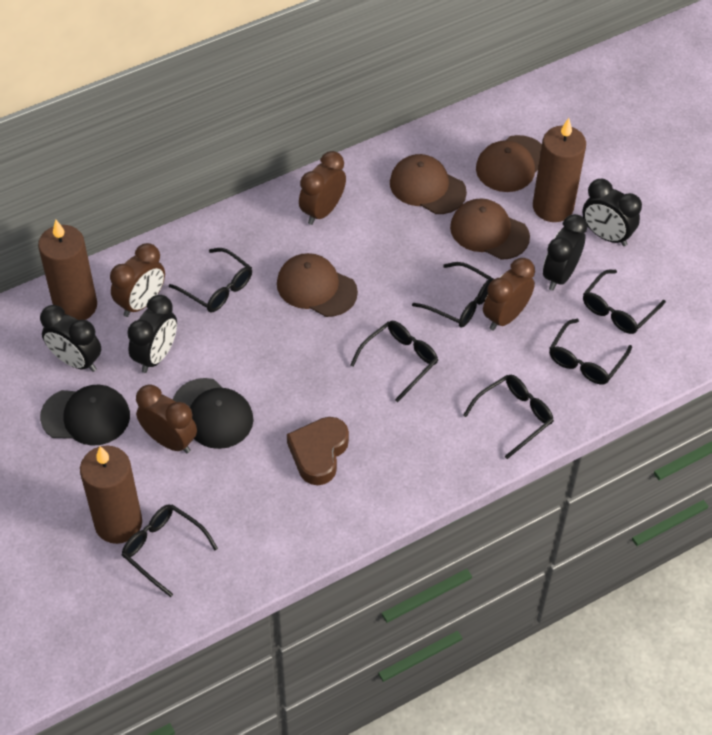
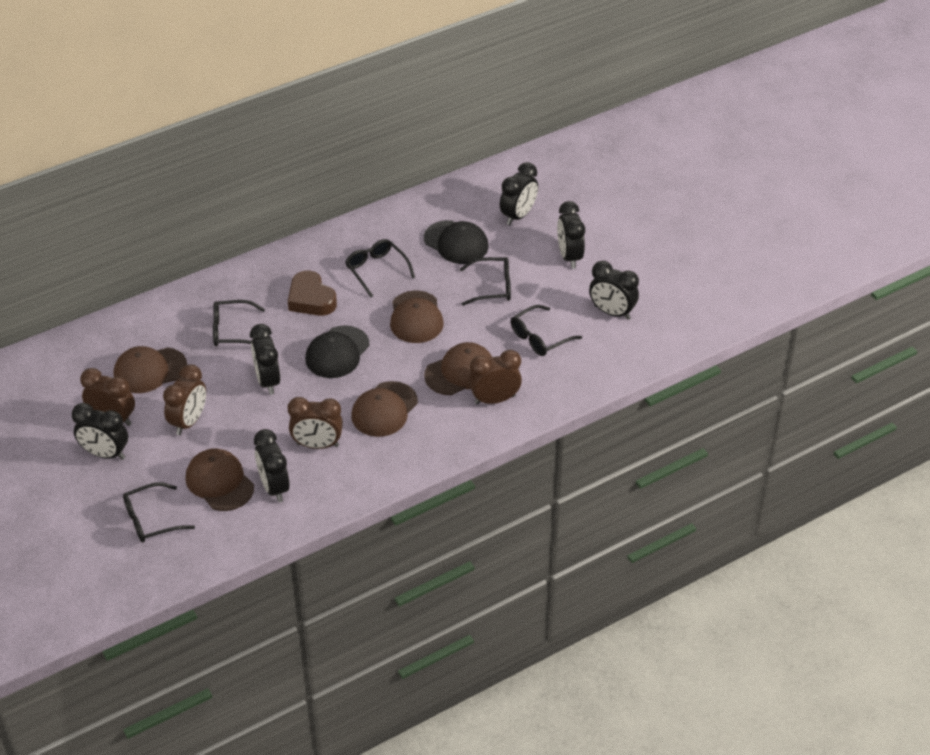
black clock: [40,305,101,372] [127,295,177,373] [543,214,587,291] [583,178,642,246] = 4 -> [72,403,128,460] [250,324,280,395] [254,429,290,502] [500,162,538,225] [557,201,585,269] [589,261,639,320] = 6
black glasses: [122,504,218,597] [169,248,252,312] [350,321,438,402] [412,262,494,328] [463,375,554,459] [549,319,632,384] [583,270,666,334] = 7 -> [123,482,195,542] [213,300,265,346] [345,239,415,297] [460,257,511,306] [511,305,582,356] = 5
brown candle: [38,220,97,320] [80,446,142,544] [533,118,586,222] = 3 -> none = 0
brown cap: [277,253,358,317] [390,154,467,214] [450,198,530,260] [476,135,542,192] = 4 -> [114,346,187,393] [186,449,254,511] [351,381,418,437] [390,290,444,343] [424,342,492,395] = 5

